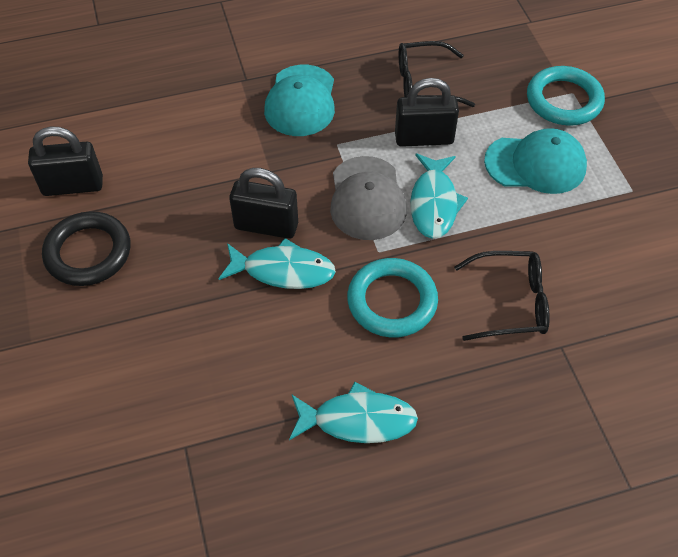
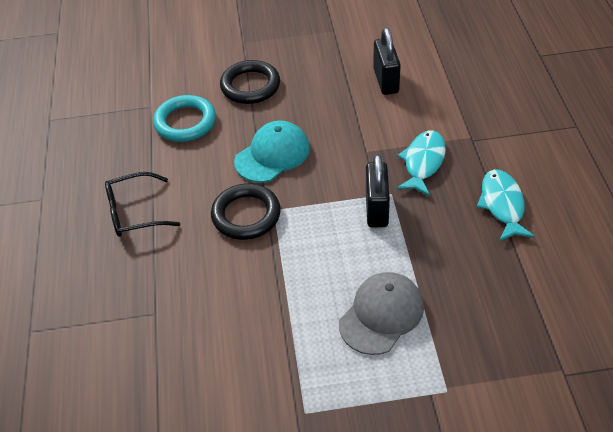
black glasses: [399,41,475,107] [454,251,550,341] = 2 -> [105,172,180,237] = 1
black padlock: [28,126,103,196] [229,168,298,239] [395,78,459,147] = 3 -> [366,154,390,228] [373,28,401,95] = 2
black ring: [42,211,131,286] = 1 -> [211,184,281,240] [220,60,280,104] = 2
turquoise cap: [264,65,335,136] [484,128,587,194] = 2 -> [234,121,310,183] = 1
turquoise fish: [219,238,336,289] [289,382,418,443] [410,153,468,239] = 3 -> [397,131,446,196] [477,169,535,241] = 2
turquoise ring: [347,258,438,337] [527,66,605,126] = 2 -> [153,95,216,142] = 1

